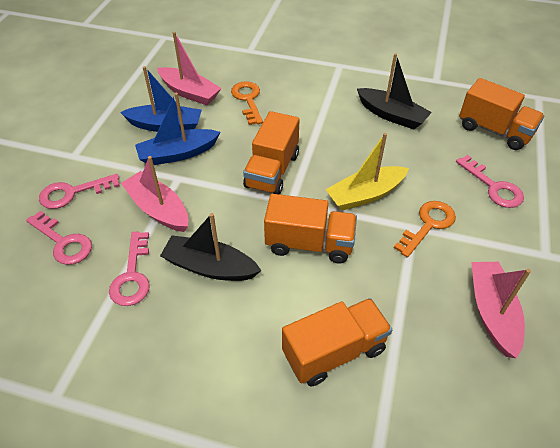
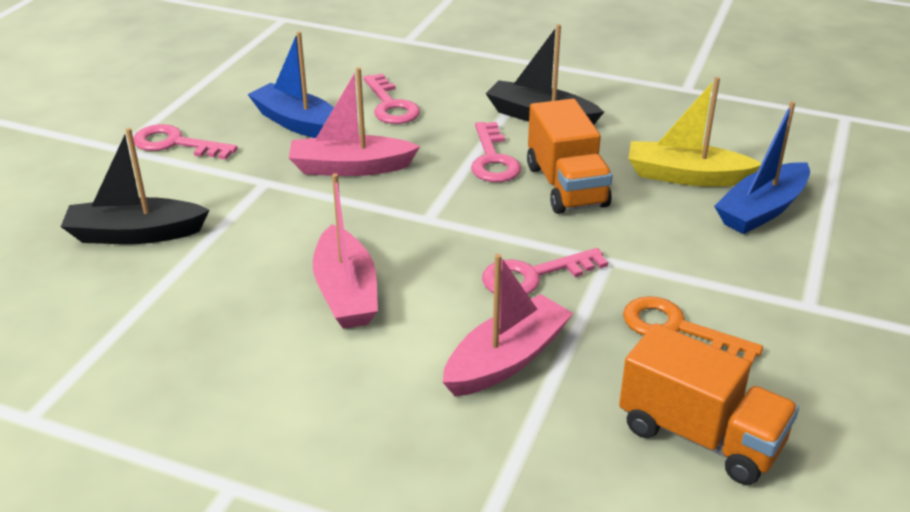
orange key: [231,81,263,125] [394,201,456,258] = 2 -> [623,296,763,366] = 1
orange truck: [243,111,300,194] [264,194,357,263] [282,298,392,386] [459,78,545,150] = 4 -> [527,99,613,214] [619,323,799,485] = 2

